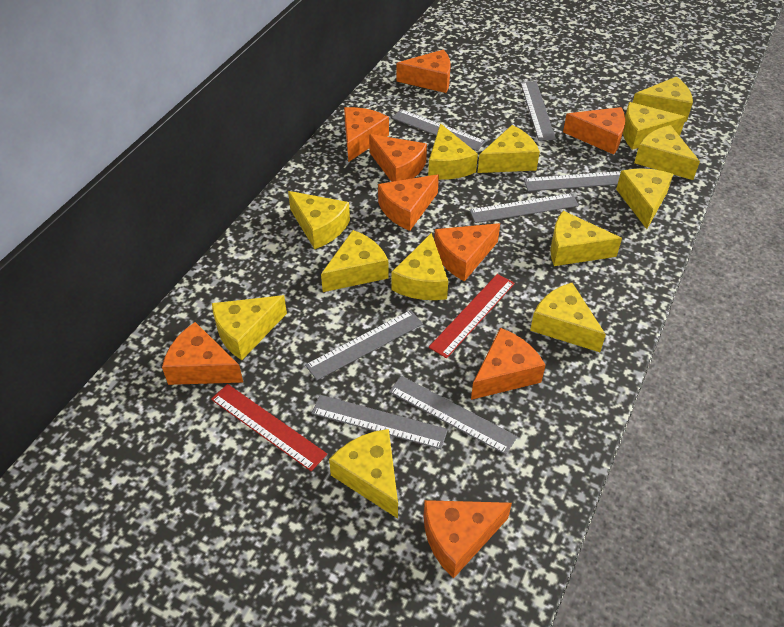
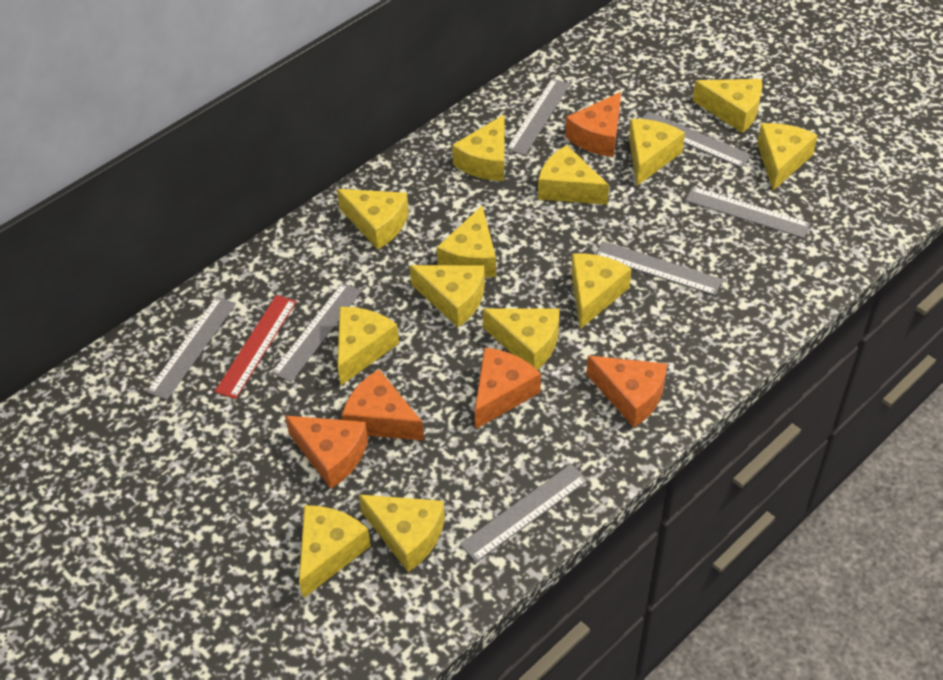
orange cheese: [162,322,243,385] [344,107,389,162] [369,134,427,182] [378,174,439,231] [396,50,451,93] [424,500,512,579] [434,223,500,282] [471,328,546,400] [563,107,625,155] = 9 -> [285,416,368,489] [342,369,424,440] [475,347,541,429] [565,92,621,157] [586,356,667,428] = 5
red ruler: [211,384,327,471] [429,274,515,358] = 2 -> [215,295,297,399] = 1

